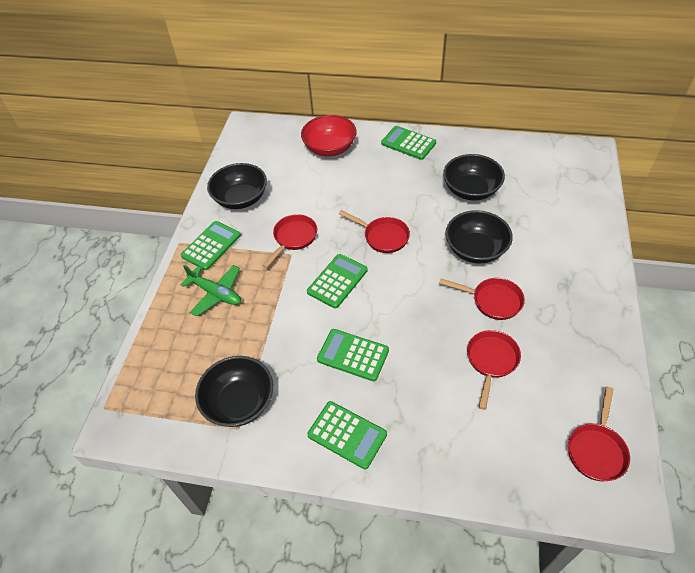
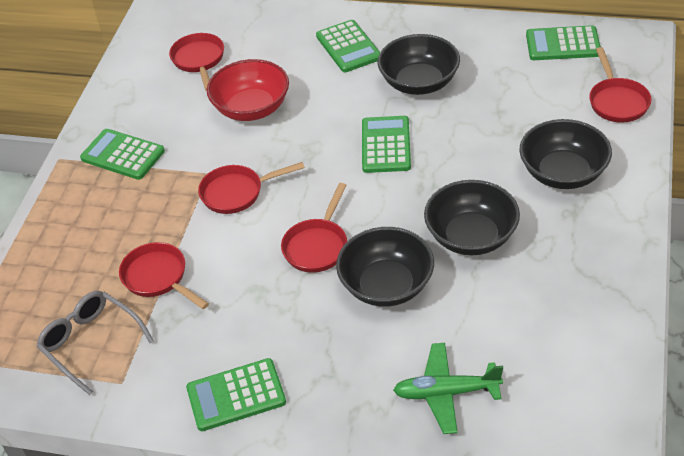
grey glasses: none = 0 -> [36,291,154,395] = 1

